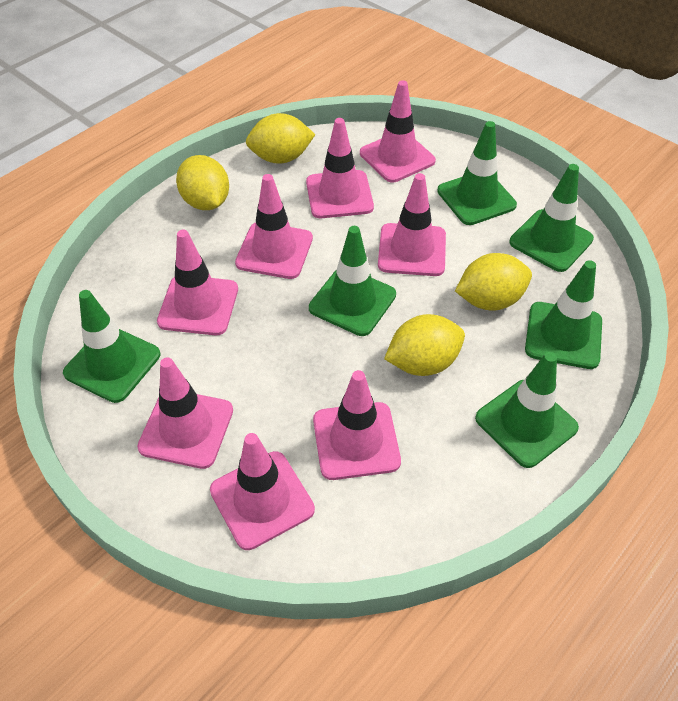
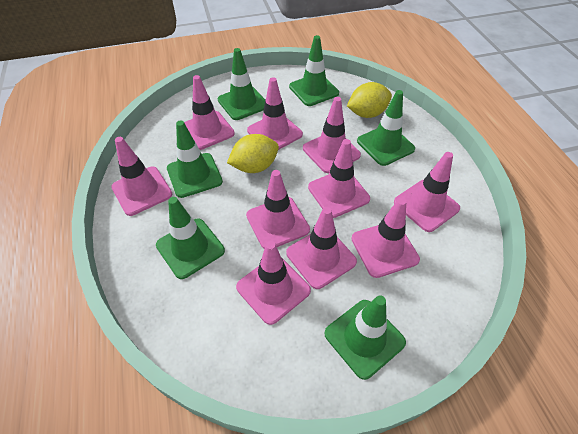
pink traffic cone: [137,357,233,469] [157,230,238,335] [210,433,315,550] [235,174,313,279] [306,118,374,218] [313,370,401,480] [360,80,436,182] [378,173,446,276] = 8 -> [111,137,172,216] [184,75,235,150] [236,241,311,325] [246,170,310,249] [247,77,303,150] [286,207,357,289] [303,97,361,173] [308,139,370,218] [351,198,420,278] [394,152,460,232] = 10
yellow lemon: [176,155,229,210] [246,113,316,164] [384,314,465,376] [455,253,532,311] = 4 -> [227,134,279,173] [347,82,392,118] = 2

